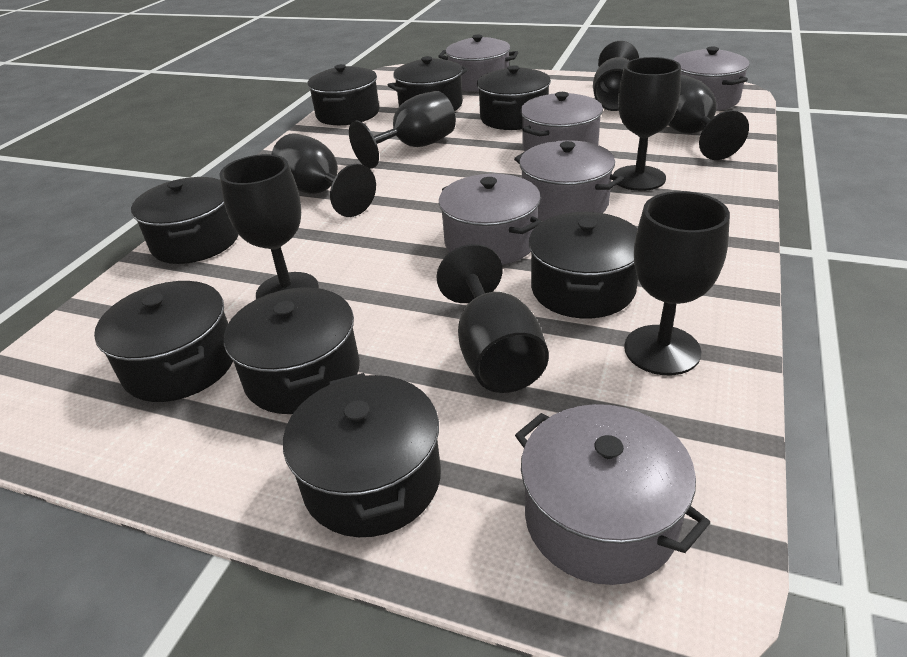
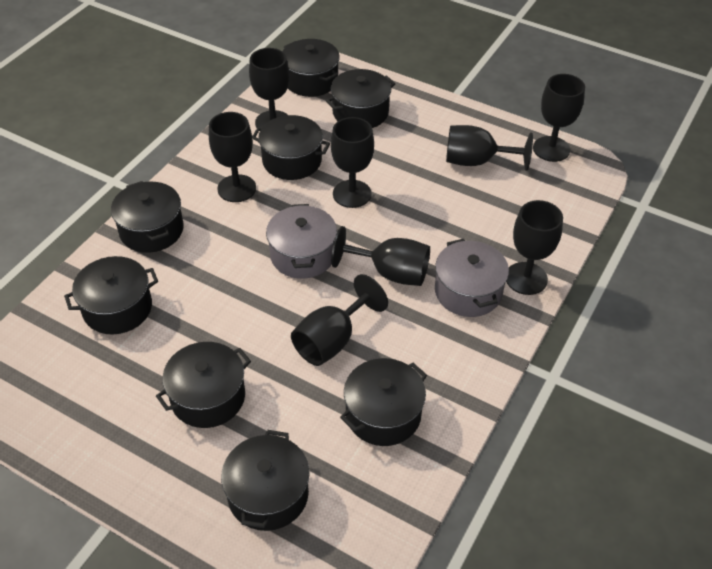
grey pot: [438,35,518,92] [439,174,542,265] [514,140,623,221] [515,404,710,585] [520,92,603,151] [673,47,750,110] = 6 -> [266,204,337,279] [435,239,509,317] = 2

